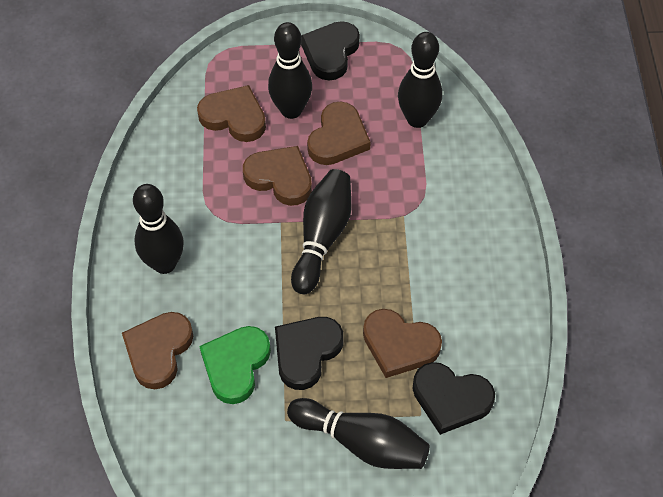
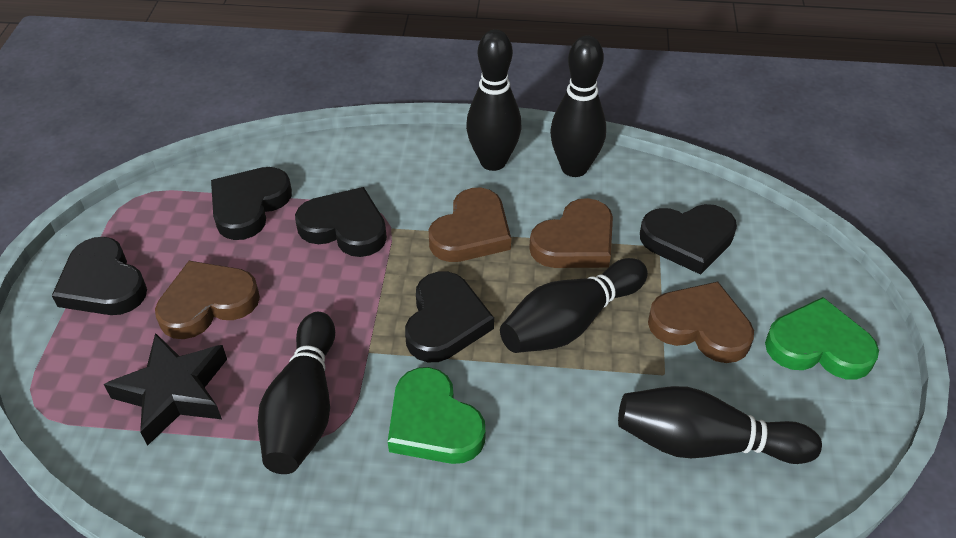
black heart: [275,317,343,390] [301,21,360,81] [413,362,495,435] = 3 -> [52,237,147,315] [211,167,292,240] [295,187,387,257] [405,271,494,362] [640,204,737,275] = 5
black star: none = 0 -> [104,333,227,446] = 1
brown heart: [122,312,193,389] [197,85,266,142] [243,146,312,206] [307,101,371,165] [363,309,442,378] = 5 -> [155,261,260,339] [429,188,511,262] [529,198,613,268] [648,282,754,363] = 4
green heart: [199,326,271,404] = 1 -> [388,367,485,464] [765,297,879,379] = 2

